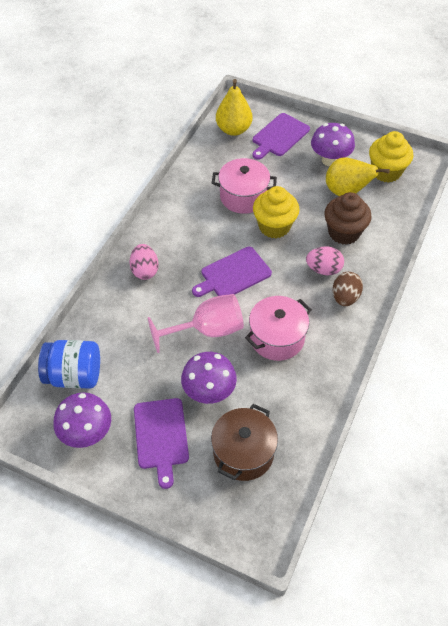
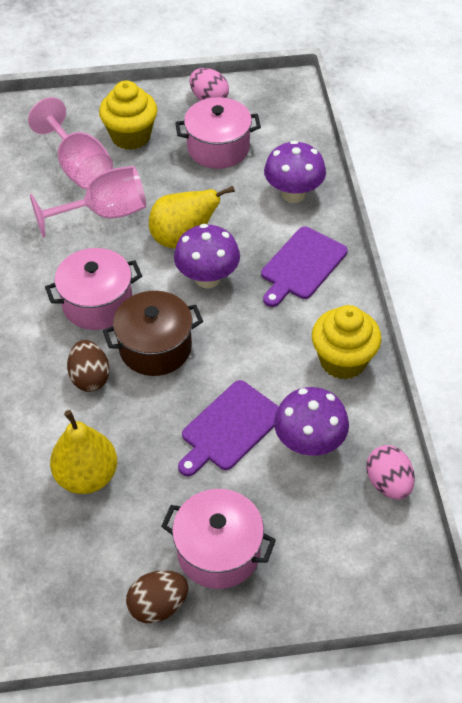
blue jar: [38,340,100,389] = 1 -> none = 0
brown cupcake: [324,192,372,245] = 1 -> none = 0
brown egg: [333,272,363,306] = 1 -> [67,340,110,392] [126,570,189,623] = 2
pink goblet: [148,294,244,353] = 1 -> [28,97,113,189] [30,166,146,238] = 2
pink pot: [212,158,277,214] [245,296,312,361] = 2 -> [45,248,142,330] [161,489,276,589] [175,97,261,169] = 3
purple cutting board: [134,398,189,489] [192,247,272,297] [252,113,310,160] = 3 -> [178,380,279,476] [261,227,348,307] = 2

